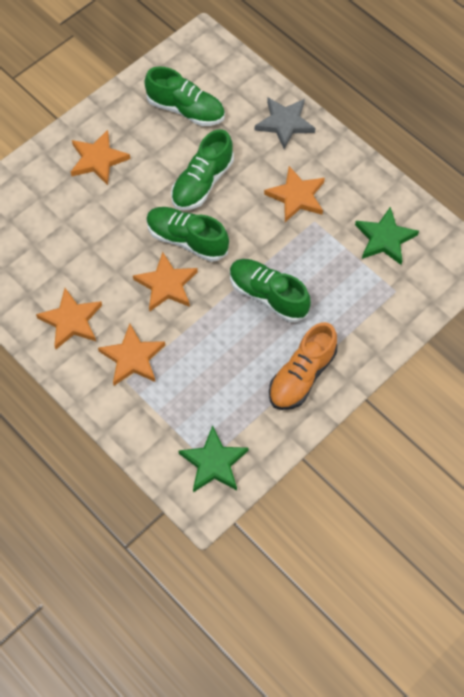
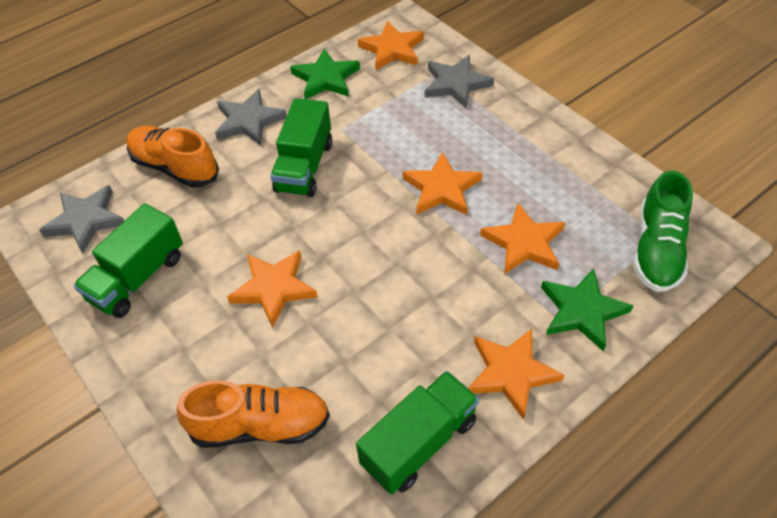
green shoe: [144,66,225,126] [146,207,229,262] [171,129,234,210] [230,259,311,322] = 4 -> [633,171,693,292] = 1
green truck: none = 0 -> [73,203,183,318] [270,98,332,197] [356,371,479,495] = 3
grey star: [255,98,315,149] = 1 -> [39,185,124,253] [215,89,287,146] [425,55,494,108] = 3
orange shoe: [269,322,337,410] = 1 -> [127,126,219,188] [176,380,330,448] = 2

